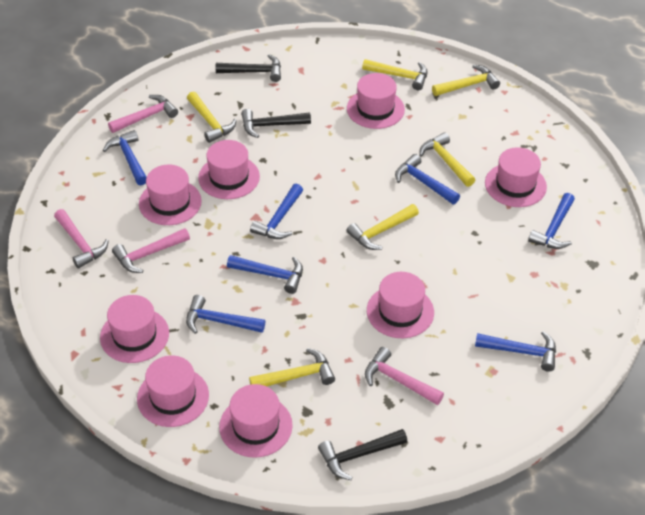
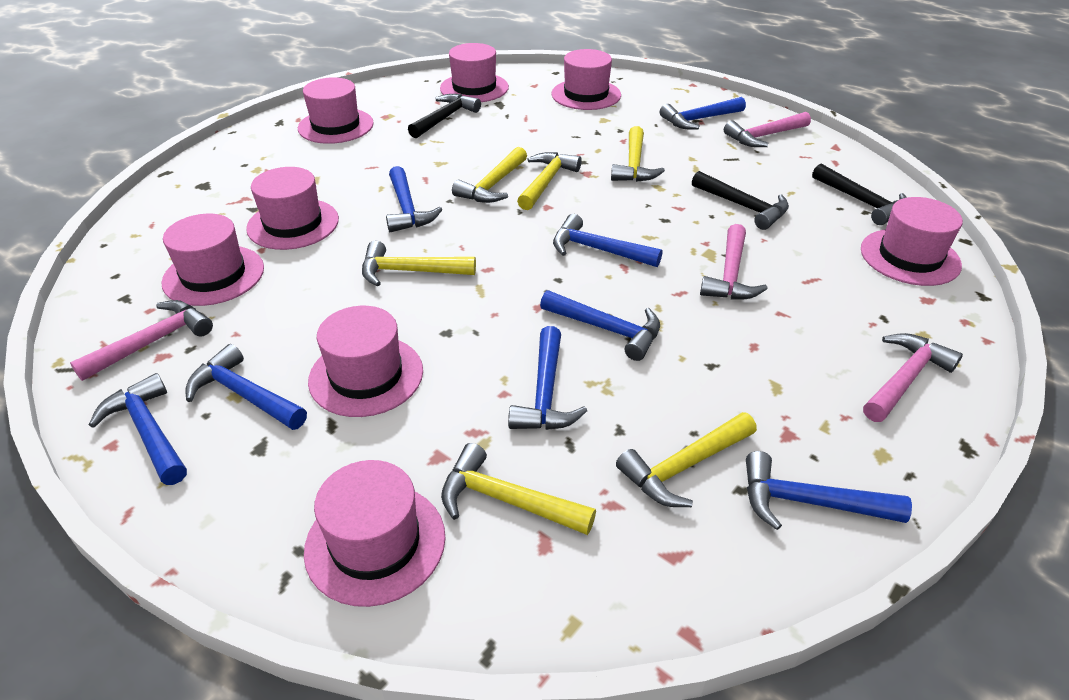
blue hammer: [103,130,147,185] [186,295,265,334] [227,255,303,294] [250,184,303,239] [395,154,460,204] [475,331,556,372] [528,193,575,249] = 7 -> [89,373,187,485] [185,344,307,430] [386,166,442,232] [508,326,587,430] [540,290,660,361] [553,214,662,267] [660,97,746,129] [746,451,912,530] = 8

